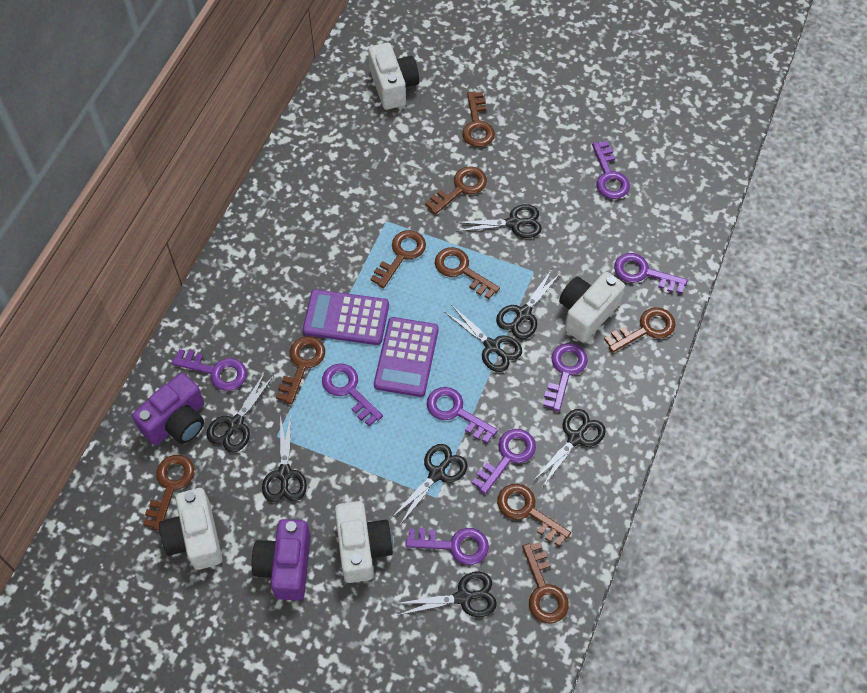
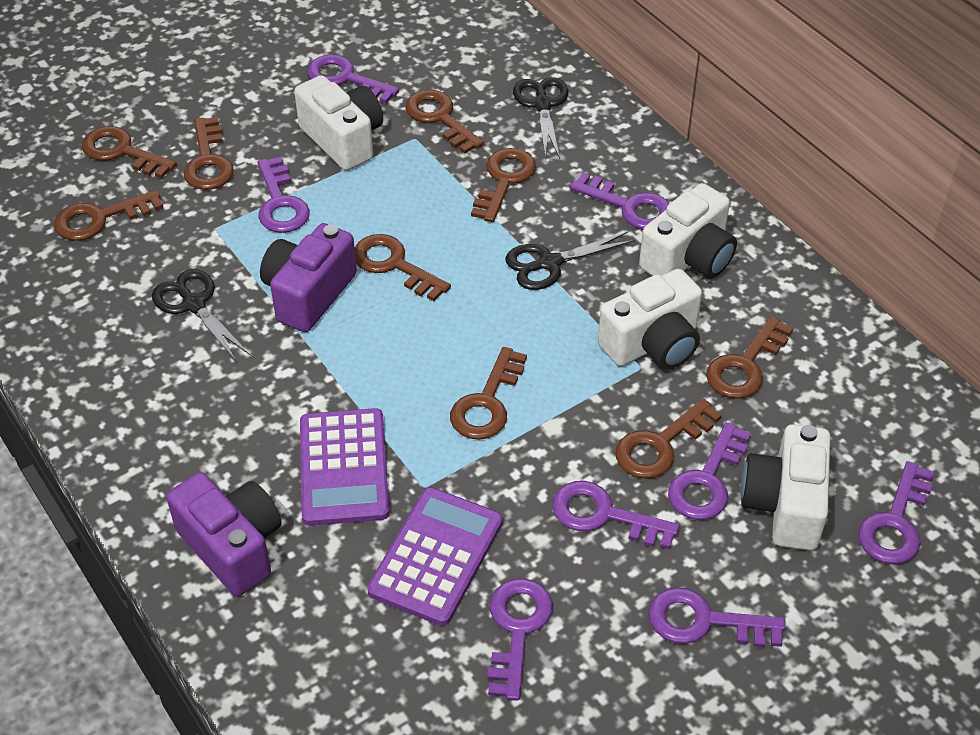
black scissors: [206,372,274,452] [262,415,307,502] [391,444,468,525] [395,572,497,617] [445,306,522,372] [455,204,542,238] [496,269,561,339] [533,409,606,486] = 8 -> [152,269,251,361] [505,232,635,290] [513,77,568,159] = 3

